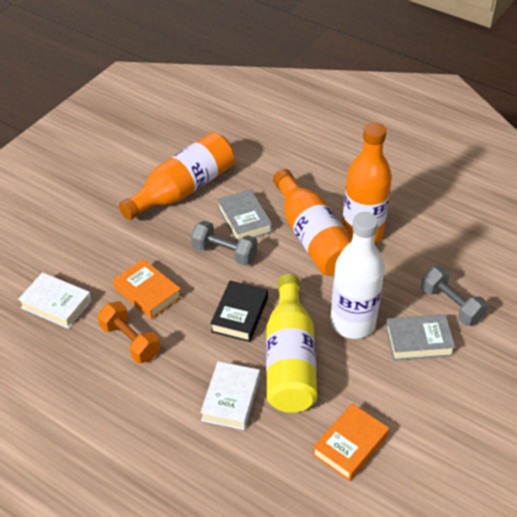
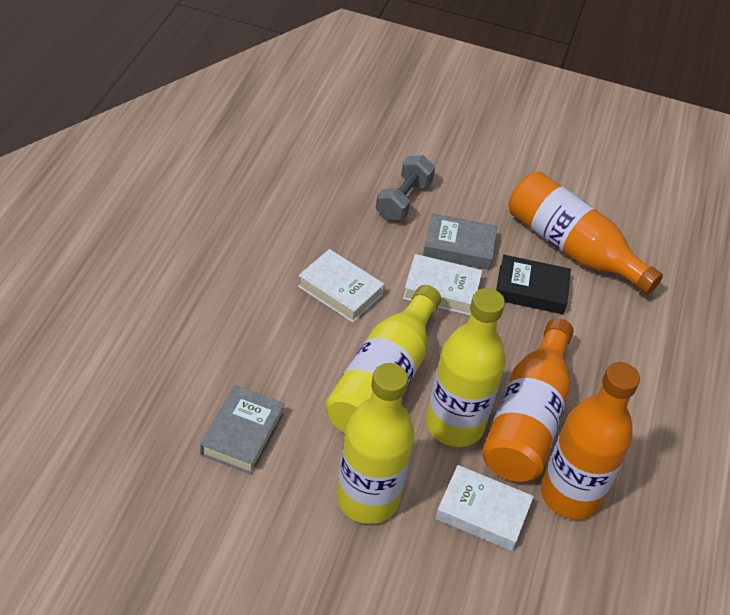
grey dumbbell: [191,221,257,266] [421,266,488,326] = 2 -> [376,155,435,221] = 1
orange book: [113,259,182,320] [312,403,389,481] = 2 -> none = 0
orange dumbbell: [97,301,160,363] = 1 -> none = 0
white book: [18,272,92,329] [200,361,260,430] = 2 -> [298,249,384,323] [403,254,482,316] [435,465,534,551] = 3
white bottle: [330,212,385,339] = 1 -> none = 0
yellow bottle: [266,274,317,413] = 1 -> [325,285,441,433] [336,363,414,524] [426,288,505,447] = 3

